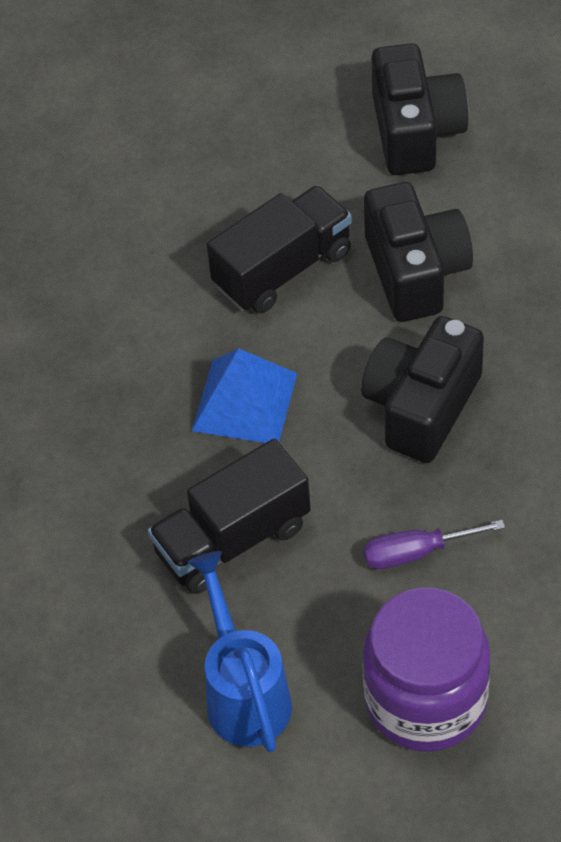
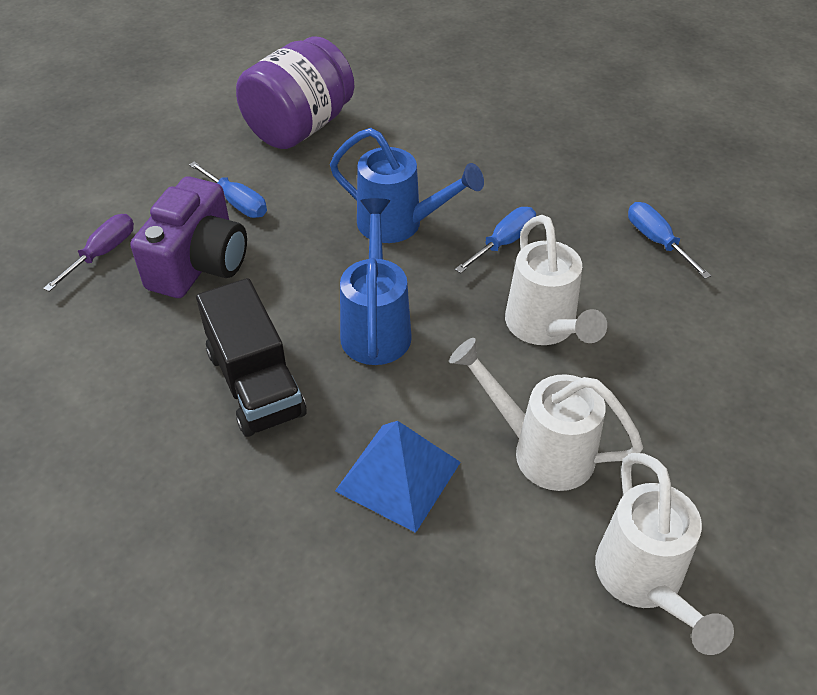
black camera: [361,316,484,463] [364,182,473,322] [372,43,468,175] = 3 -> none = 0
black truck: [148,439,311,594] [207,185,352,313] = 2 -> [196,278,307,437] = 1
blue screwdriver: none = 0 -> [189,161,267,218] [455,207,536,273] [628,202,711,279] = 3
blue watering can: [187,551,292,753] = 1 -> [330,128,484,243] [340,198,412,365] = 2
purple camera: none = 0 -> [130,176,247,298] = 1
white watering can: none = 0 -> [449,338,643,491] [505,215,607,345] [595,453,734,655] = 3

